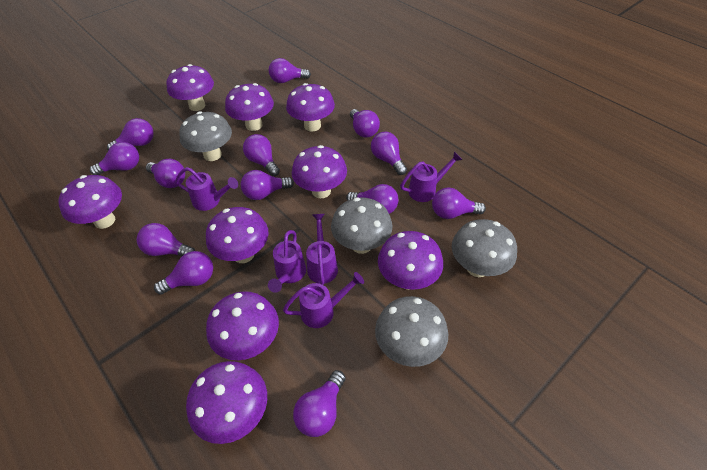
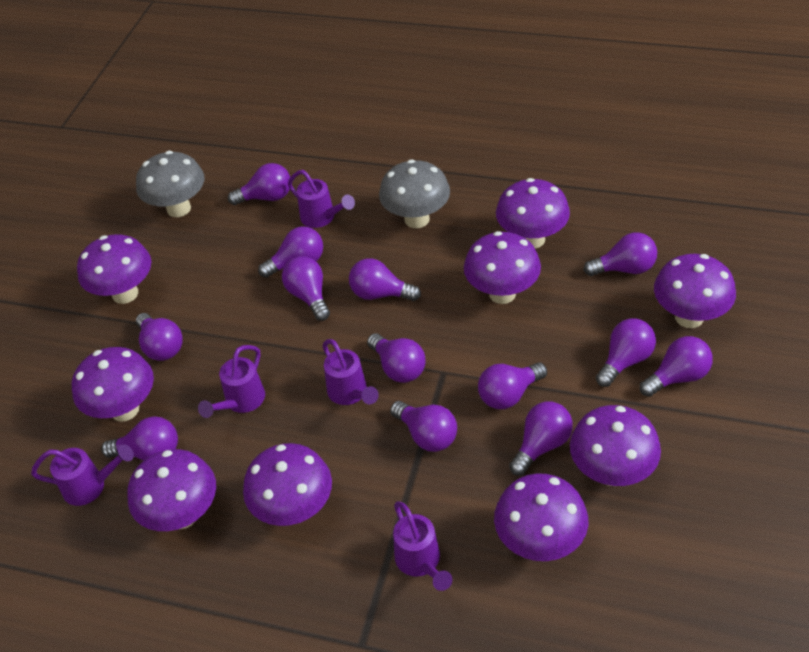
grey mushroom: [179,111,232,161] [331,197,393,254] [375,296,448,367] [452,219,517,277] = 4 -> [136,151,204,217] [379,160,450,228] = 2

